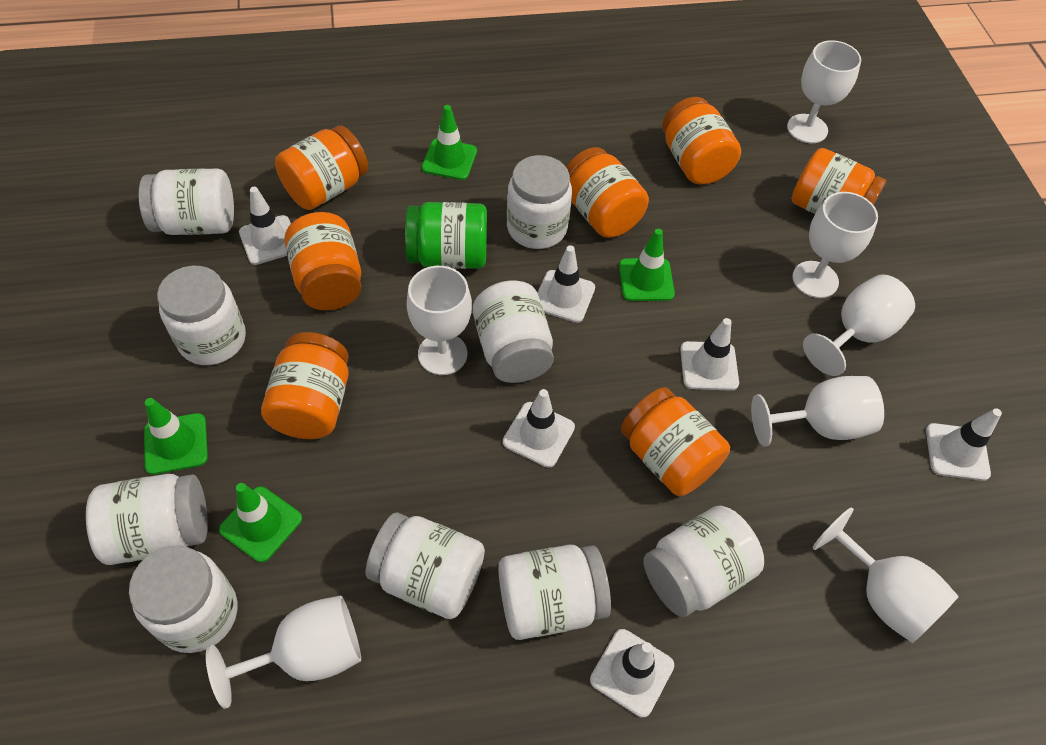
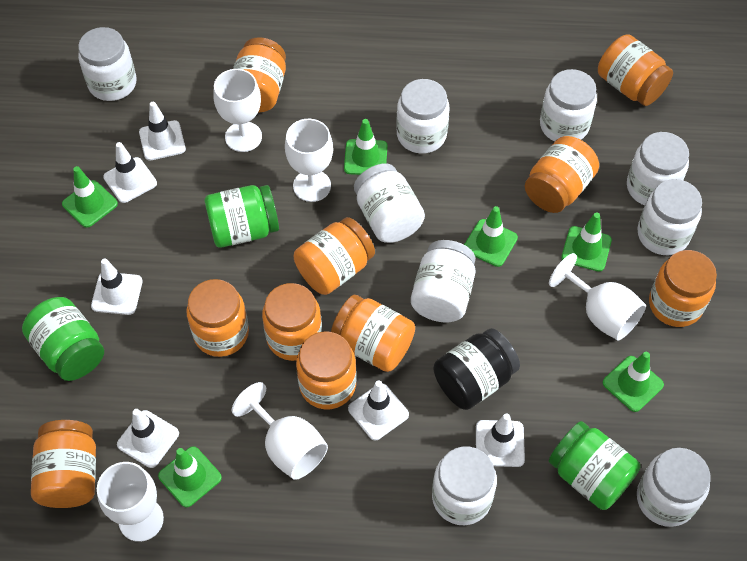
black jar: none = 0 -> [433,328,520,410] = 1
green jar: [405,202,487,269] = 1 -> [22,297,104,381] [205,185,279,248] [549,421,641,510] = 3
green traffic cone: [144,398,208,475] [219,483,302,563] [422,105,477,180] [619,229,675,301] = 4 -> [62,166,118,228] [158,446,222,508] [344,119,387,175] [464,206,518,267] [561,213,612,272] [603,352,664,412] = 6
orange jar: [261,332,349,439] [275,125,368,210] [284,212,361,311] [566,147,649,238] [621,387,730,496] [662,97,741,184] [792,148,886,214] = 7 -> [31,420,96,508] [186,279,249,357] [233,37,286,112] [262,283,322,361] [294,217,375,295] [296,331,356,409] [331,295,415,372] [525,136,599,213] [598,34,673,106] [649,250,717,327] = 10
white goblet: [206,595,361,709] [407,266,472,375] [751,376,884,447] [787,40,861,143] [792,192,878,298] [803,274,915,376] [812,507,959,643] = 7 -> [97,462,164,542] [213,69,262,152] [232,382,328,480] [285,119,333,202] [549,253,646,340] = 5

